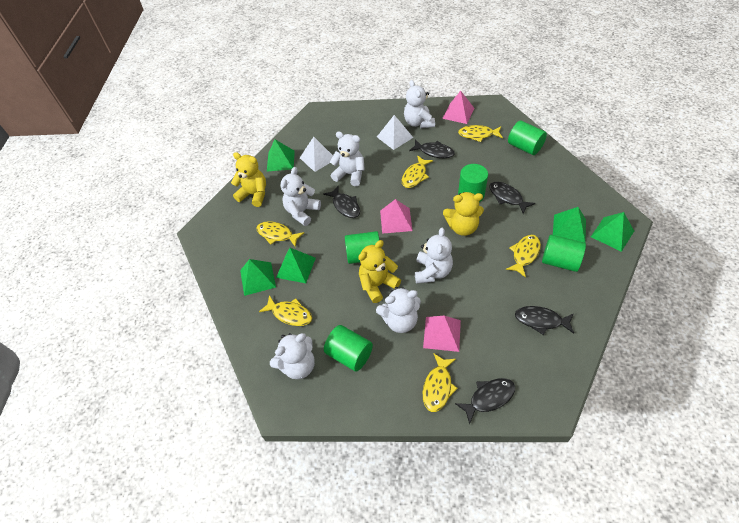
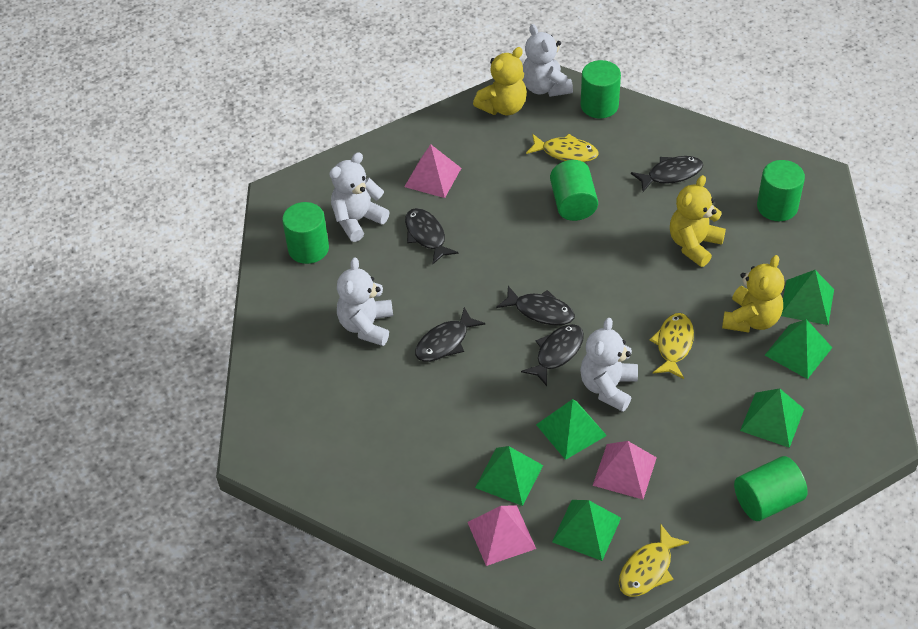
green pyramid: [240,259,276,296] [267,139,295,171] [276,248,316,283] [553,207,586,243] [591,212,634,252] = 5 -> [475,446,543,506] [536,399,607,460] [552,500,621,561] [740,388,804,448] [765,319,832,379] [781,270,834,325] = 6
white pyramid: [300,137,333,172] [377,115,413,150] = 2 -> none = 0
white teddy bear: [270,333,315,379] [280,167,321,226] [330,131,365,186] [376,287,421,333] [404,80,435,128] [415,227,453,284] = 6 -> [329,152,389,242] [337,258,393,346] [523,24,573,97] [580,318,638,412] = 4
yellow fish: [256,221,304,247] [259,295,312,326] [402,155,433,188] [423,353,458,412] [458,125,503,142] [506,235,541,278] = 6 -> [526,134,599,162] [619,524,689,597] [650,313,694,379] = 3

